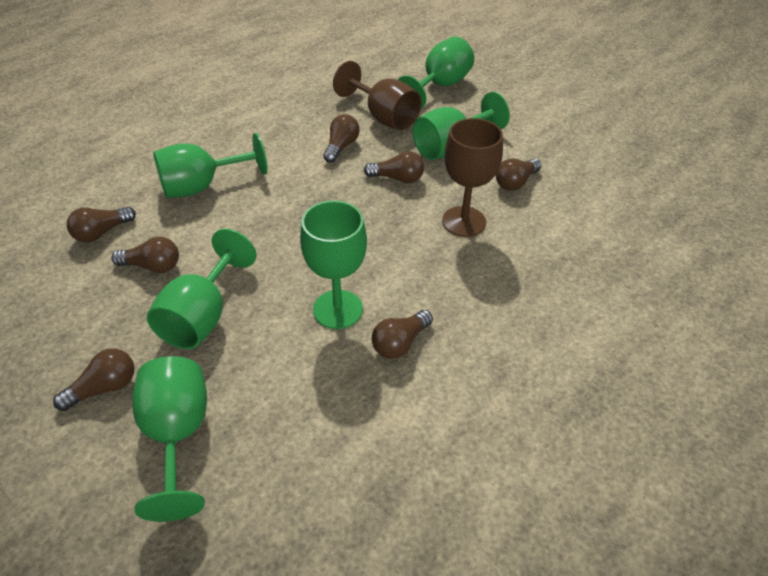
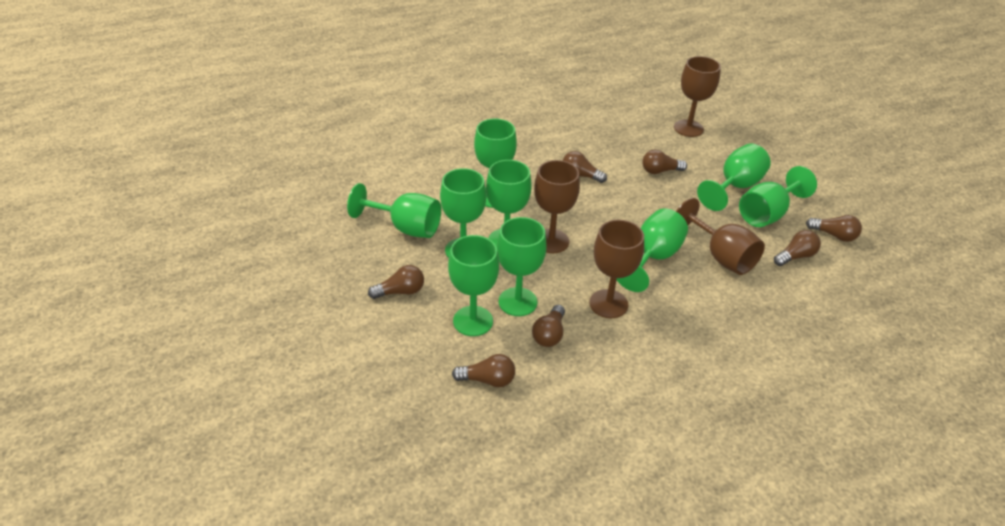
brown goblet: [333,61,422,130] [442,118,503,237] = 2 -> [534,160,580,253] [589,220,644,318] [674,56,721,137] [676,198,765,275] = 4
green goblet: [132,356,207,522] [147,229,257,349] [153,133,268,198] [300,200,367,329] [398,37,474,109] [413,92,510,160] = 6 -> [347,183,441,238] [440,168,486,258] [448,235,499,336] [474,119,517,208] [486,160,531,247] [497,217,547,316] [617,208,688,292] [697,144,771,211] [739,166,817,227] = 9

